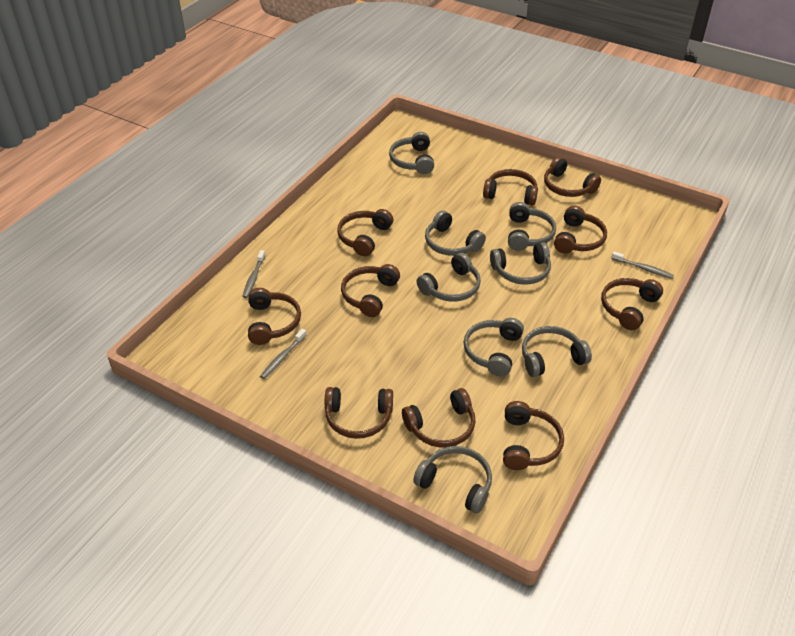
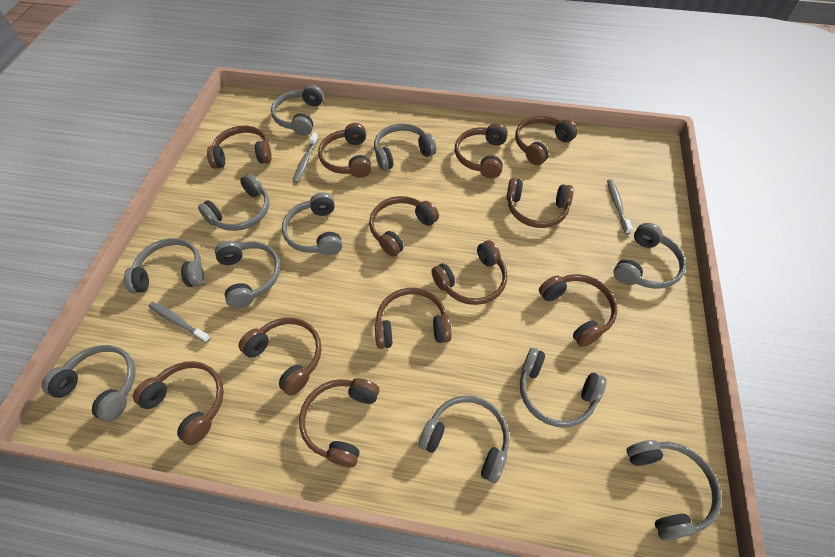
brown headphones: [248,288,301,345] [325,387,393,439] [337,209,393,256] [341,264,400,317] [402,388,476,448] [483,169,538,206] [503,401,564,470] [544,157,601,197] [554,206,607,253] [601,278,663,330] = 10 -> [133,361,224,445] [207,126,272,169] [239,317,322,396] [299,378,379,467] [318,123,372,178] [369,196,439,257] [375,288,452,349] [431,240,507,305] [455,123,508,178] [507,178,573,228] [515,116,578,165] [539,274,618,347] = 12
grey headphones: [389,132,434,174] [413,446,492,513] [417,253,481,302] [425,210,486,256] [463,318,524,377] [490,242,551,285] [508,202,556,251] [522,326,592,377] = 8 -> [41,345,135,422] [124,238,204,294] [198,173,269,231] [215,241,281,308] [271,85,324,136] [282,192,342,256] [374,124,436,171] [419,396,509,483] [520,348,607,428] [613,223,686,289] [627,440,722,541] = 11

